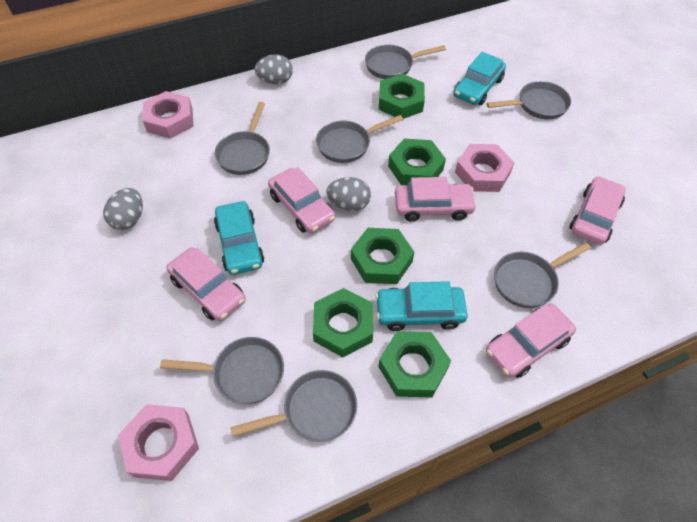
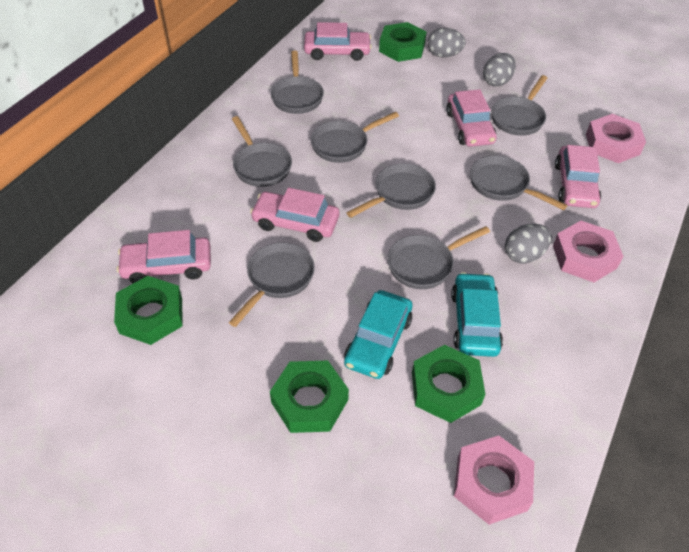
green nut: [313,288,373,357] [351,228,414,284] [378,331,451,398] [379,74,425,119] [388,138,446,185] = 5 -> [114,276,183,345] [270,361,349,433] [379,22,426,62] [412,345,485,423] = 4
grey pan: [160,337,284,404] [215,102,270,175] [230,370,357,442] [316,115,403,163] [365,45,446,79] [486,81,571,119] [494,243,591,308] = 7 -> [229,243,315,327] [232,116,292,187] [270,51,324,114] [310,112,399,163] [346,164,436,218] [387,226,490,289] [470,155,568,210] [491,75,547,136] = 8
turquoise car: [214,201,264,275] [375,281,468,331] [453,52,506,105] = 3 -> [344,290,412,379] [451,272,503,357] = 2

